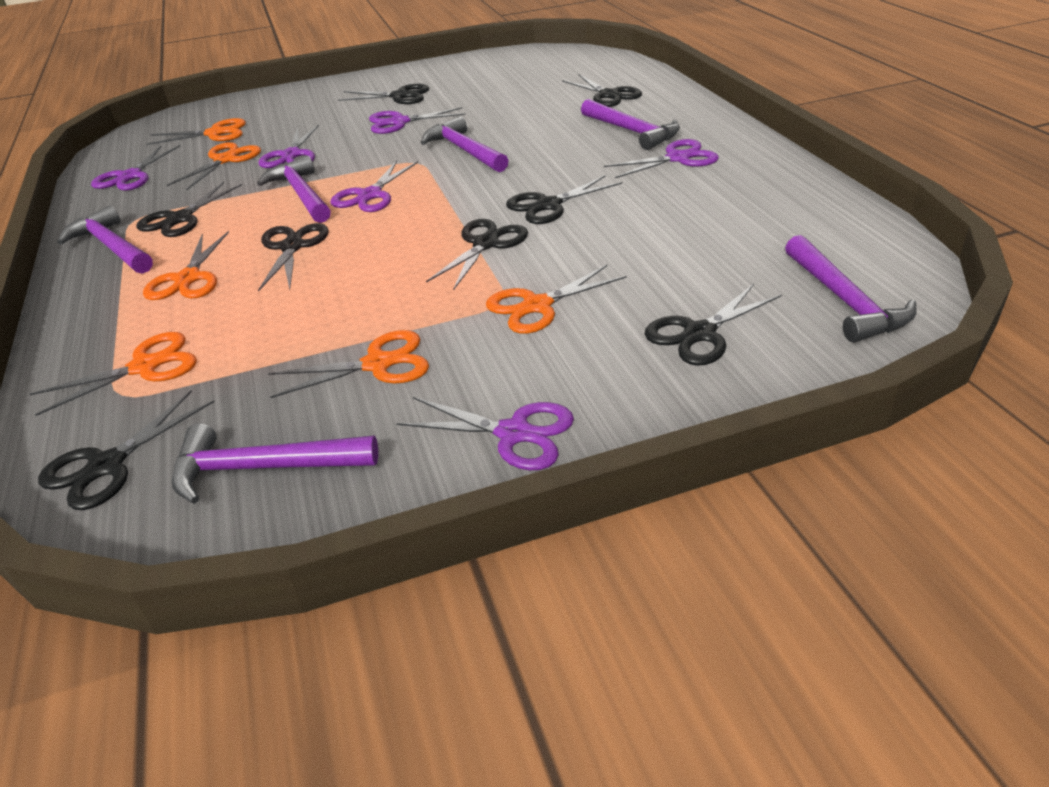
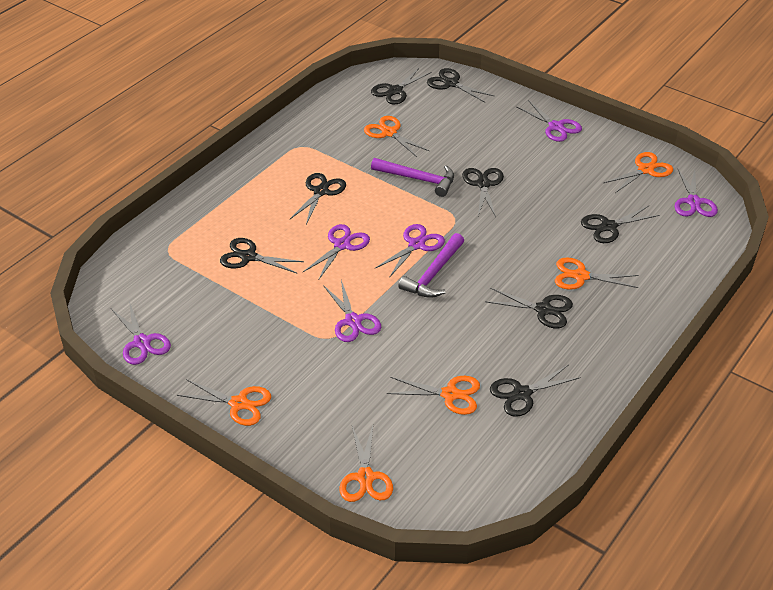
purple hammer: [57,205,153,274] [172,424,378,504] [257,156,331,223] [421,116,509,172] [581,99,680,150] [785,235,917,343] = 6 -> [371,158,454,197] [398,233,464,298] = 2

